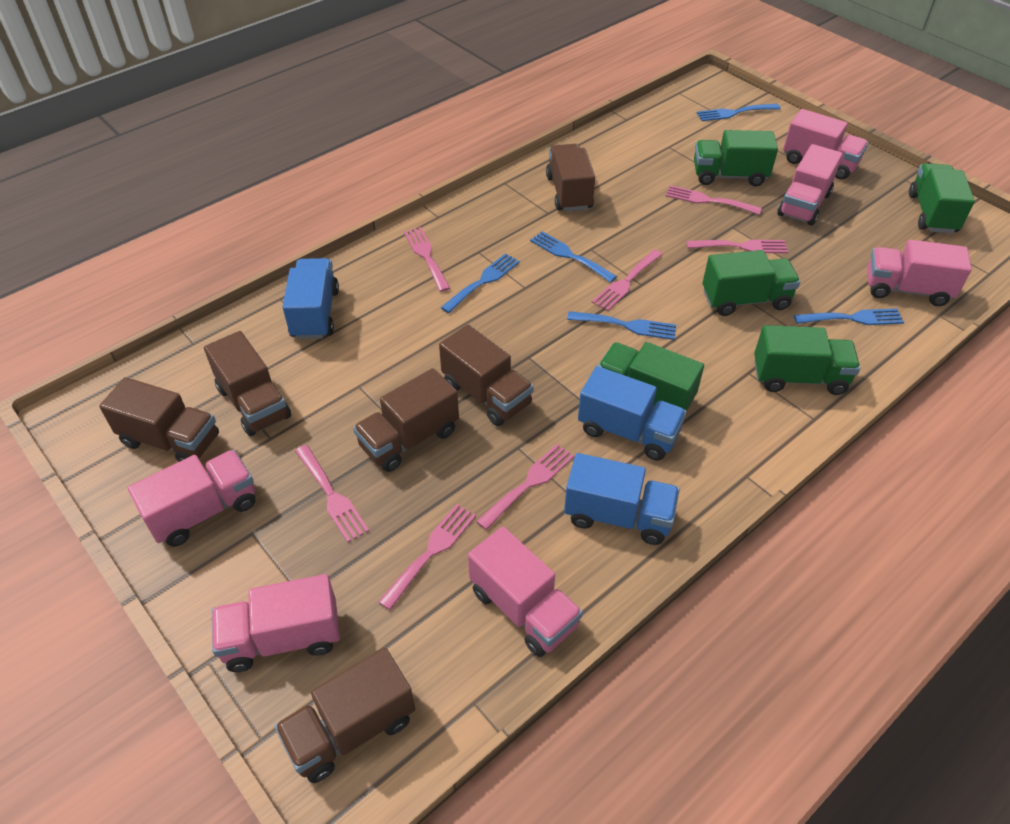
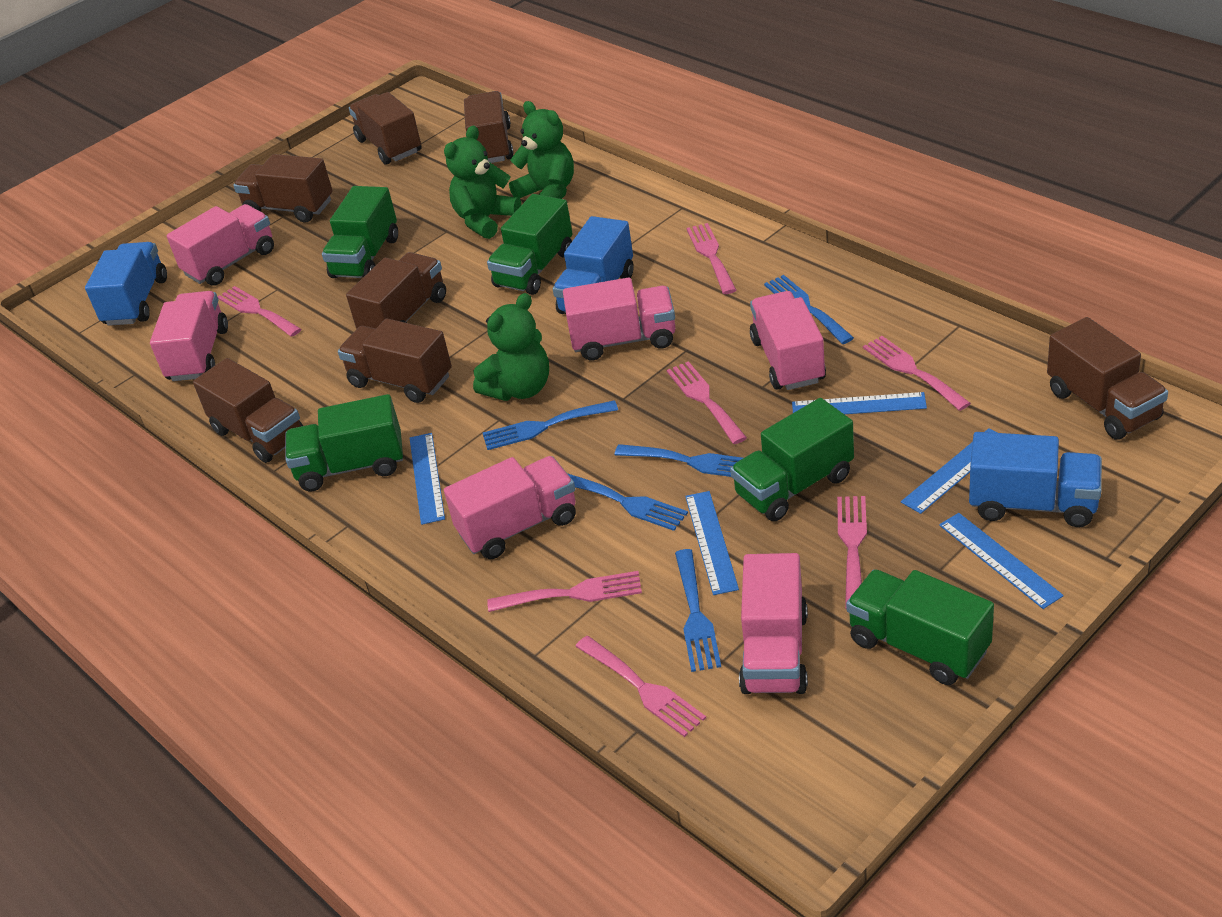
blue ruler: none = 0 -> [410,433,445,525] [685,491,739,595] [792,392,927,414] [901,428,997,514] [939,513,1064,609] = 5
brown truck: [99,377,219,462] [204,331,291,436] [274,648,415,783] [353,368,459,472] [439,325,534,426] [546,144,595,211] = 6 -> [193,358,303,463] [233,154,333,223] [338,319,452,403] [346,252,446,329] [349,92,422,165] [464,91,514,163] [1047,317,1168,440] = 7
green teddy bear: none = 0 -> [444,125,521,239] [473,293,549,401] [509,101,574,199] = 3

